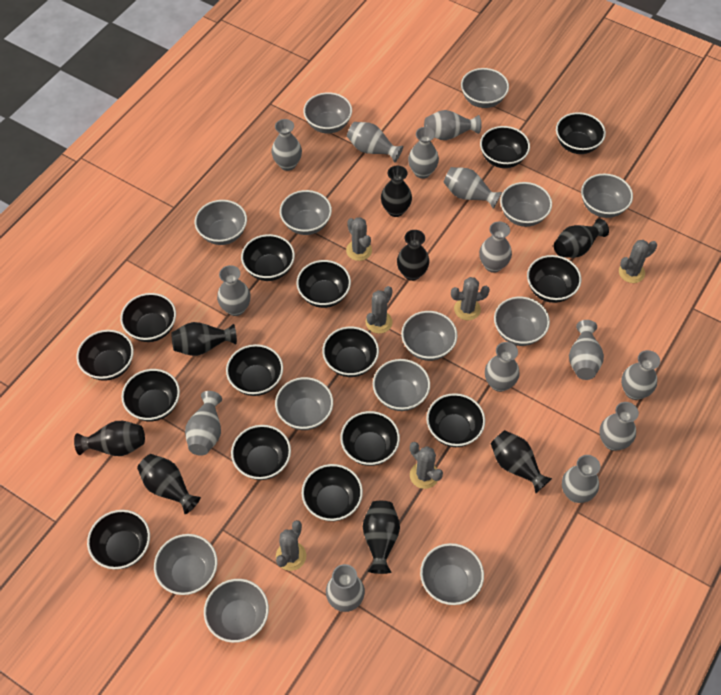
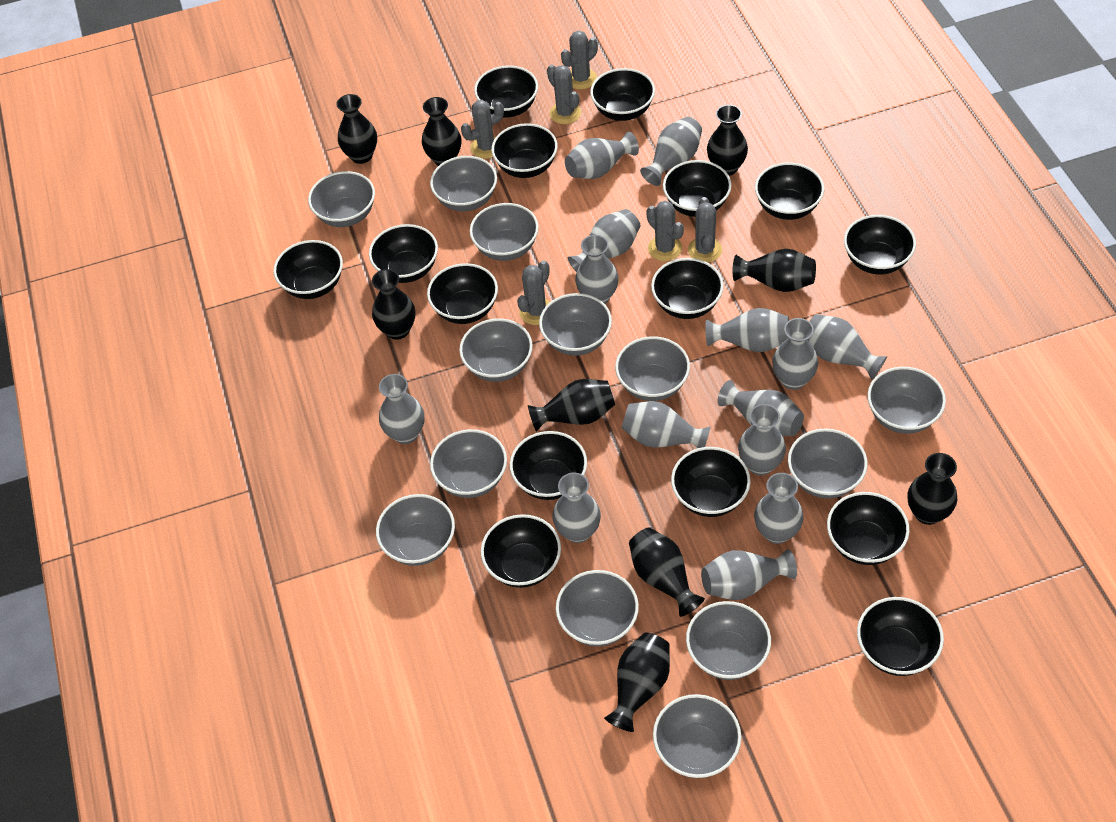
black vase: [74,421,145,456] [137,454,201,514] [171,322,237,356] [363,501,400,574] [381,165,412,217] [397,230,430,281] [491,430,552,493] [554,219,609,258] = 8 -> [336,94,377,164] [372,269,416,340] [422,97,461,166] [528,379,615,432] [604,632,670,732] [629,527,705,617] [707,105,748,176] [733,249,816,292] [908,453,957,525] = 9

